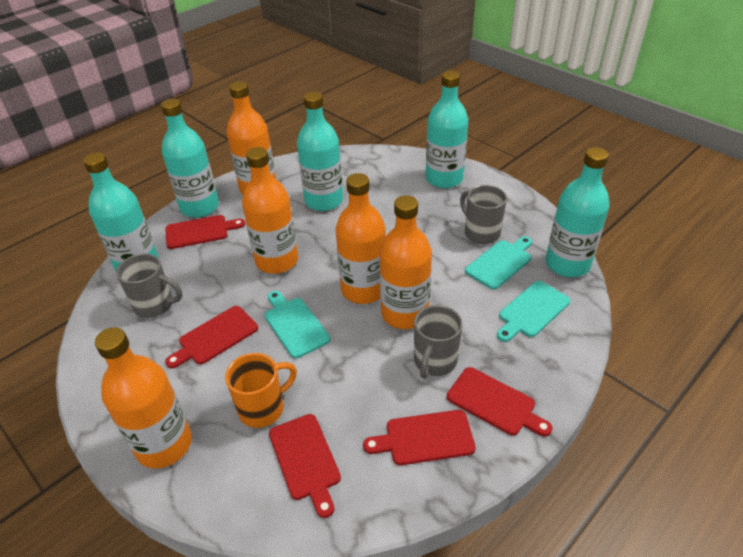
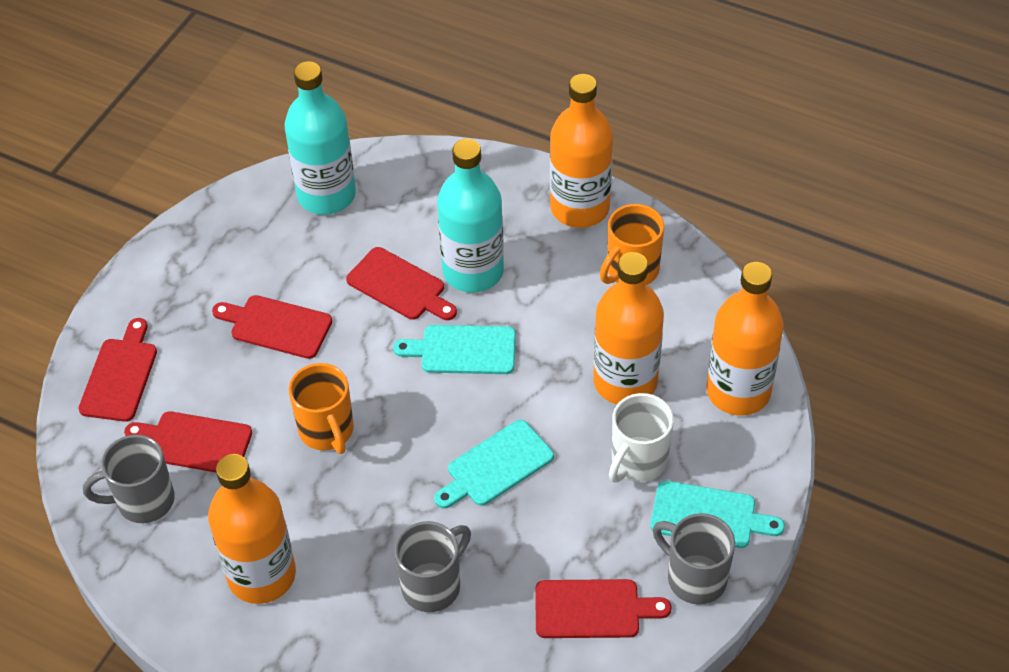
orange bottle: [95,327,192,468] [227,81,276,194] [242,147,298,274] [336,173,386,304] [380,195,432,329] = 5 -> [208,454,296,604] [550,74,613,228] [593,252,664,404] [706,262,784,416] = 4
orange mug: [225,353,297,428] = 1 -> [289,363,354,454] [600,204,664,285] = 2
turquoise bottle: [83,152,159,271] [161,99,219,218] [297,92,343,211] [426,71,469,188] [546,147,610,277] = 5 -> [285,61,356,215] [437,139,504,293] = 2
white mug: none = 0 -> [609,393,674,483] = 1

